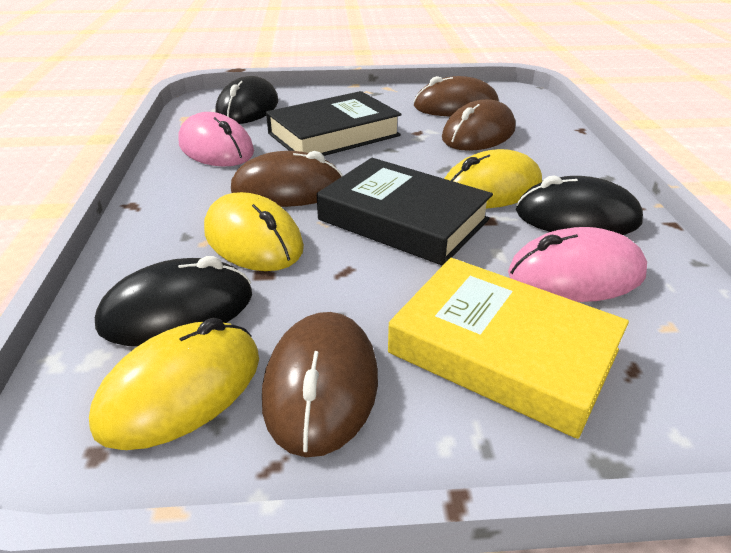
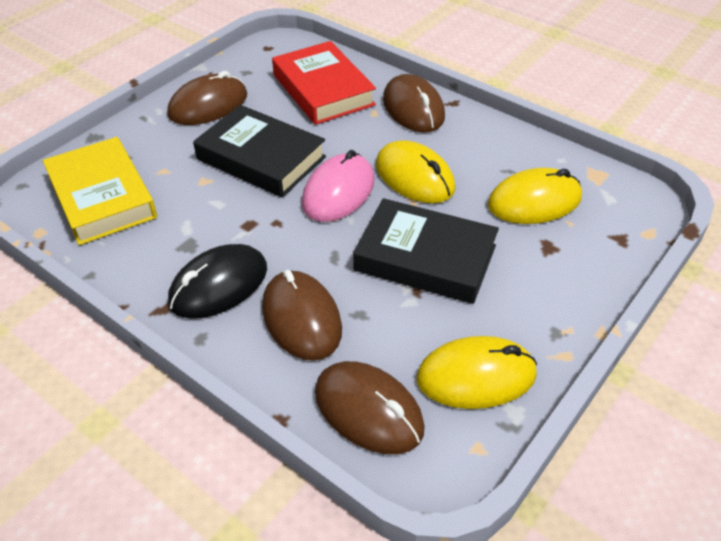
black mouse: [95,256,252,346] [216,76,278,124] [516,175,643,235] = 3 -> [168,244,267,319] = 1
pink mouse: [178,112,254,167] [508,227,647,302] = 2 -> [302,150,374,222] = 1
red book: none = 0 -> [272,41,376,125] = 1

